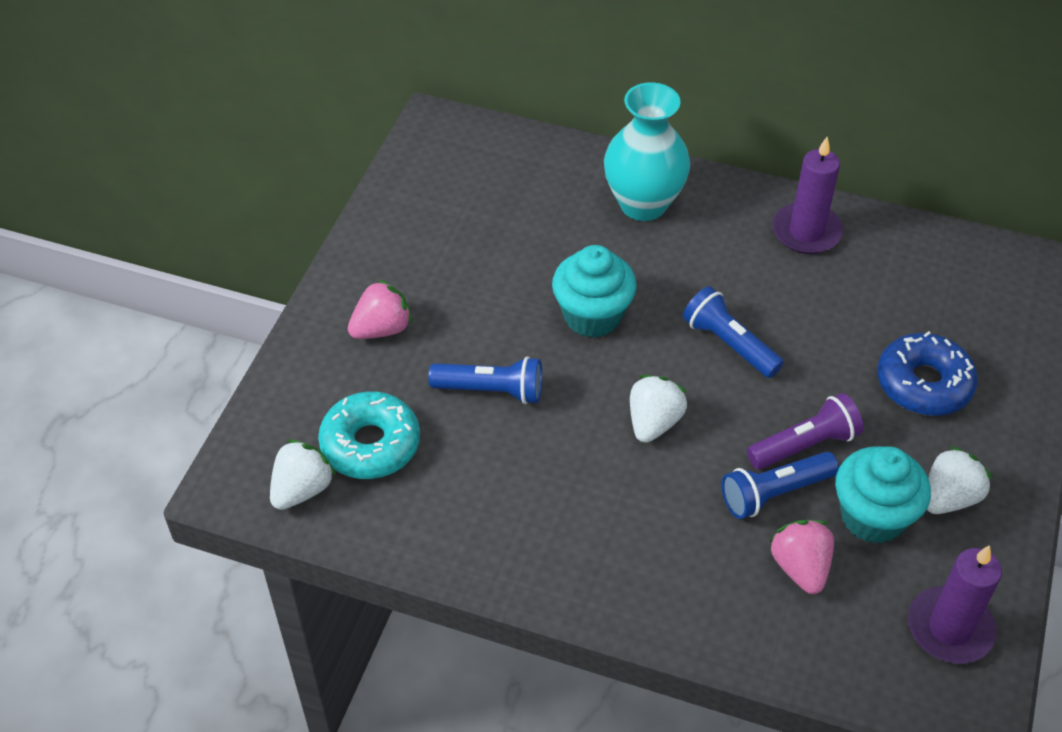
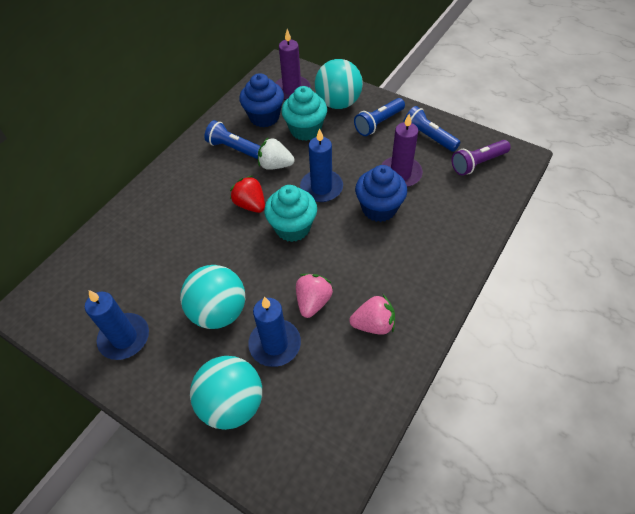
blue candle: none = 0 -> [85,290,149,360] [248,296,301,367] [300,128,343,202] = 3
blue cupcake: none = 0 -> [239,73,284,127] [355,165,407,222] = 2
blue donut: [877,331,978,416] = 1 -> none = 0
red strawberry: none = 0 -> [230,176,265,213] = 1
turquoise ball: none = 0 -> [180,265,245,329] [190,356,262,430] [315,59,363,109] = 3
turquoise donut: [318,391,420,479] = 1 -> none = 0
turquoise vase: [604,82,690,221] = 1 -> none = 0
white strawberry: [270,439,336,510] [630,375,687,443] [927,446,992,514] = 3 -> [258,137,295,170] = 1

